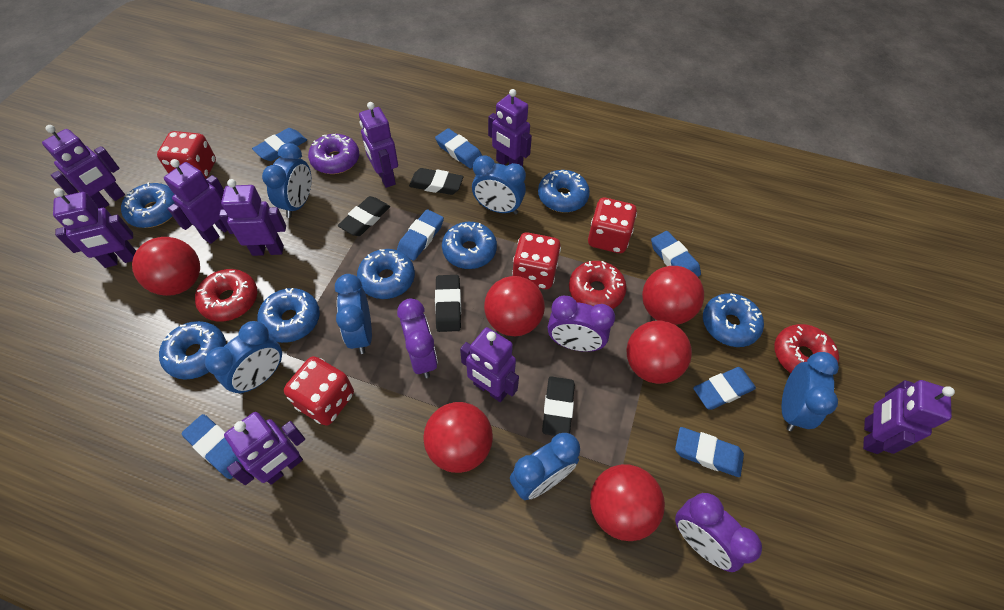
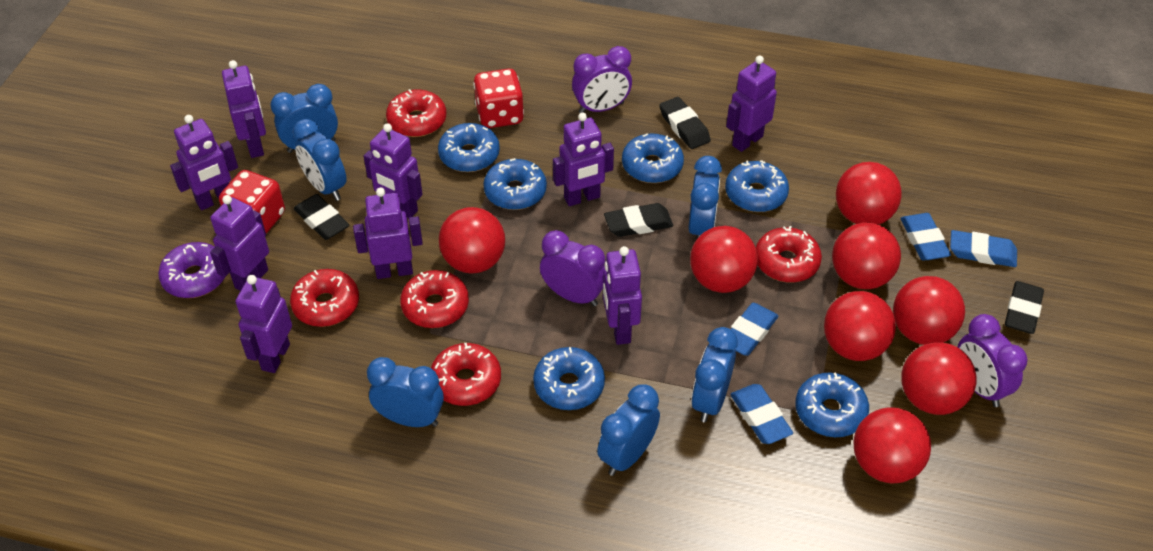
blue donut: [121,182,175,228] [159,321,226,380] [257,288,320,343] [357,249,415,299] [442,222,497,269] [538,170,590,213] [703,293,764,347] = 7 -> [438,123,500,172] [483,158,547,210] [533,347,605,410] [622,133,684,183] [725,160,789,212] [795,373,869,437] = 6
blue eraser: [182,414,241,479] [252,128,307,161] [397,209,444,261] [435,128,482,169] [651,231,701,277] [675,427,744,477] [693,367,756,410] = 7 -> [730,384,793,444] [731,303,778,356] [900,213,951,260] [950,230,1017,267] = 4
red ball: [132,237,200,296] [423,402,493,473] [484,276,545,336] [590,464,665,541] [627,320,692,384] [642,266,704,325] = 6 -> [439,207,505,274] [690,226,758,293] [824,291,896,361] [832,223,901,289] [836,162,902,224] [854,407,931,484] [893,276,965,345] [901,342,977,415] = 8
red dice: [157,131,216,179] [284,356,354,426] [512,232,561,289] [588,198,637,253] = 4 -> [219,170,285,234] [473,69,524,128] = 2
red donut: [195,269,257,322] [569,261,627,309] [774,324,839,373] = 3 -> [290,269,359,327] [386,89,446,137] [400,270,469,328] [431,343,501,406] [756,226,822,283] = 5

